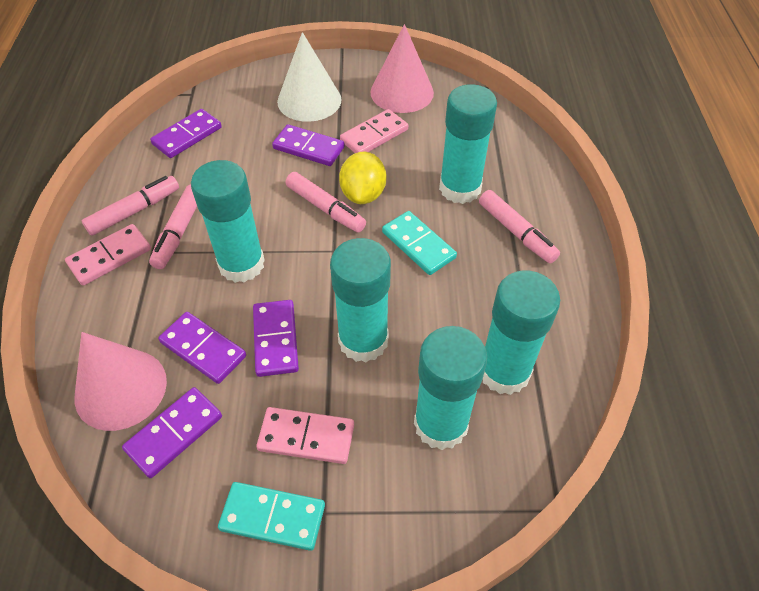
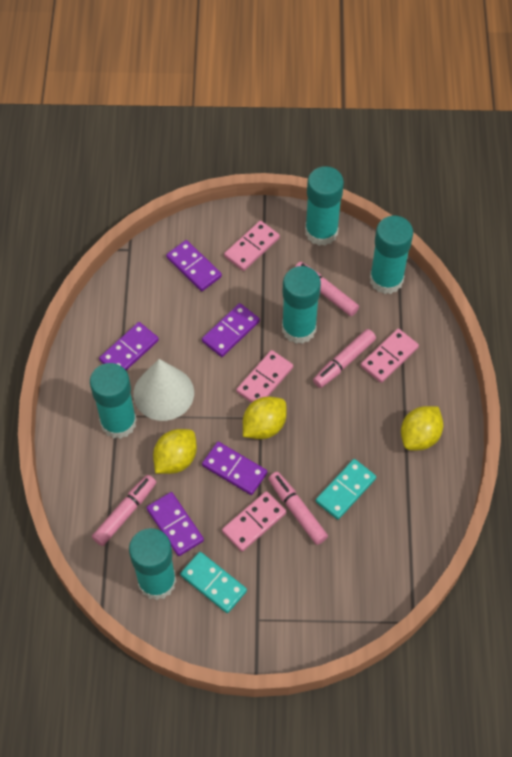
pink cone: [75,332,167,431] [371,24,434,113] = 2 -> none = 0
pink domino: [65,224,151,286] [256,407,354,464] [340,109,408,153] = 3 -> [222,491,286,552] [224,221,280,271] [236,350,293,403] [361,328,419,383] = 4
yellow lemon: [339,152,386,204] = 1 -> [153,429,197,474] [243,397,287,439] [401,406,443,451] = 3

